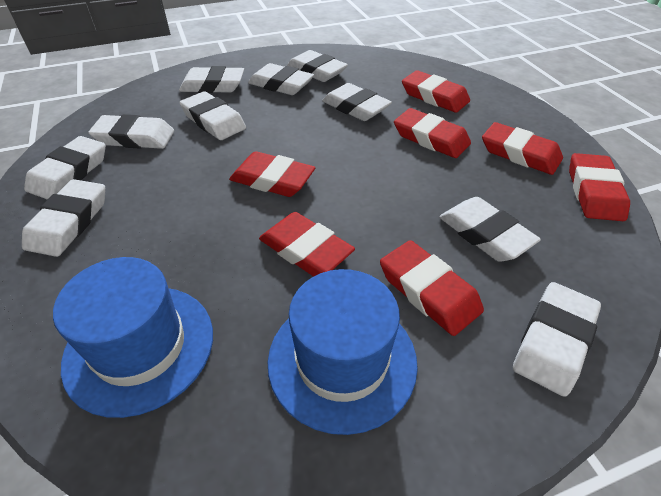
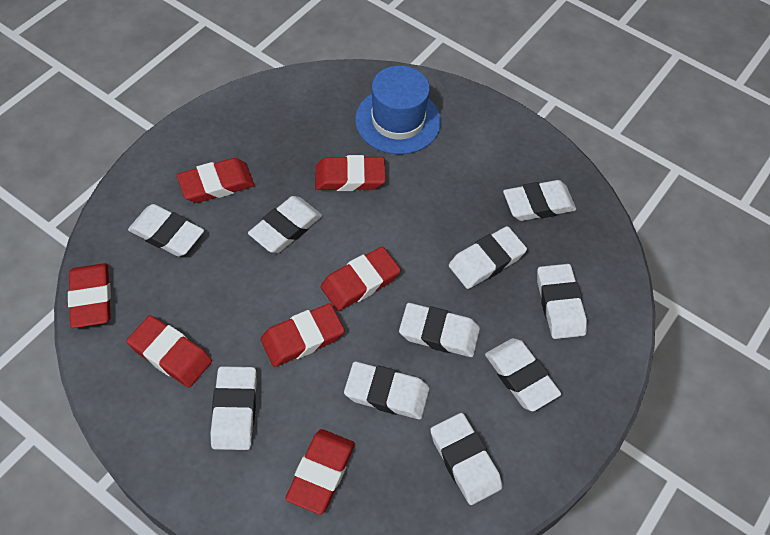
blue hat: [53,257,213,418] [268,269,418,435] = 2 -> [355,66,441,154] = 1

